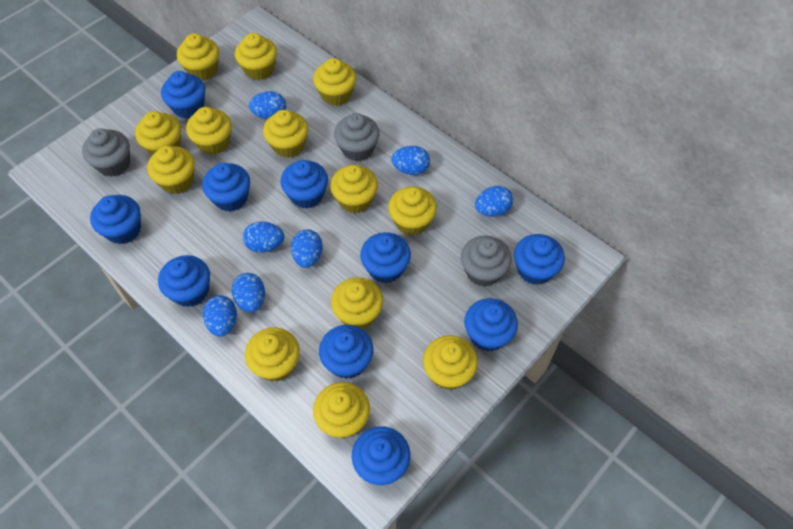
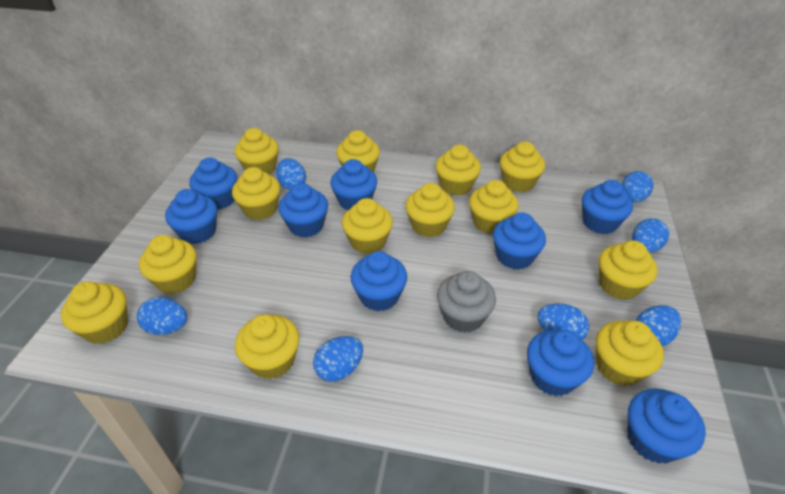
blue cupcake: [90,195,141,244] [158,255,210,307] [161,71,205,119] [202,163,250,212] [281,160,328,209] [319,325,374,379] [352,426,411,485] [360,232,411,283] [464,298,518,352] [514,234,565,285] = 10 -> [165,189,217,244] [189,158,237,210] [278,183,328,238] [331,159,377,211] [351,251,407,312] [493,213,546,270] [527,330,594,396] [582,180,633,234] [627,389,706,464] = 9
grey cupcake: [82,128,130,177] [334,113,380,161] [461,235,512,287] = 3 -> [437,271,496,333] = 1

